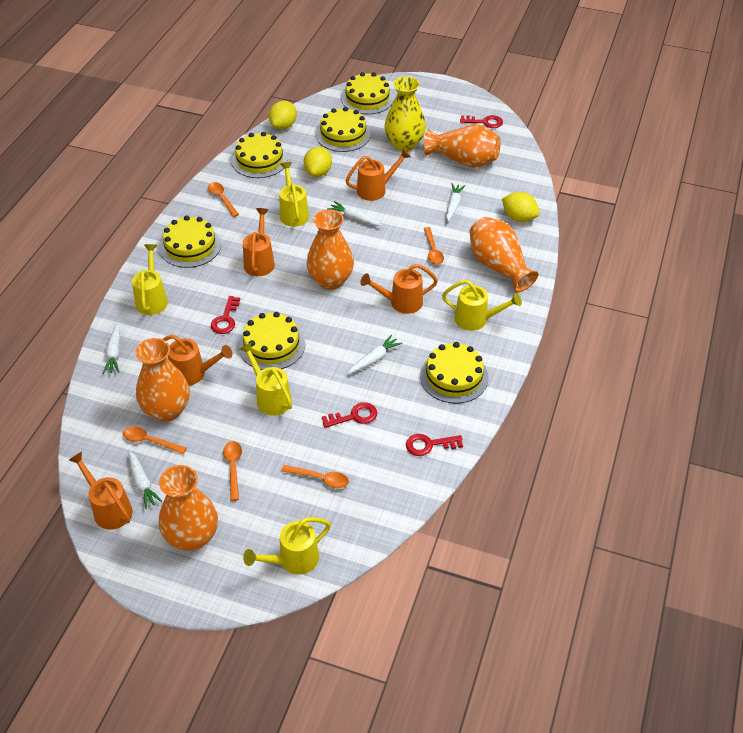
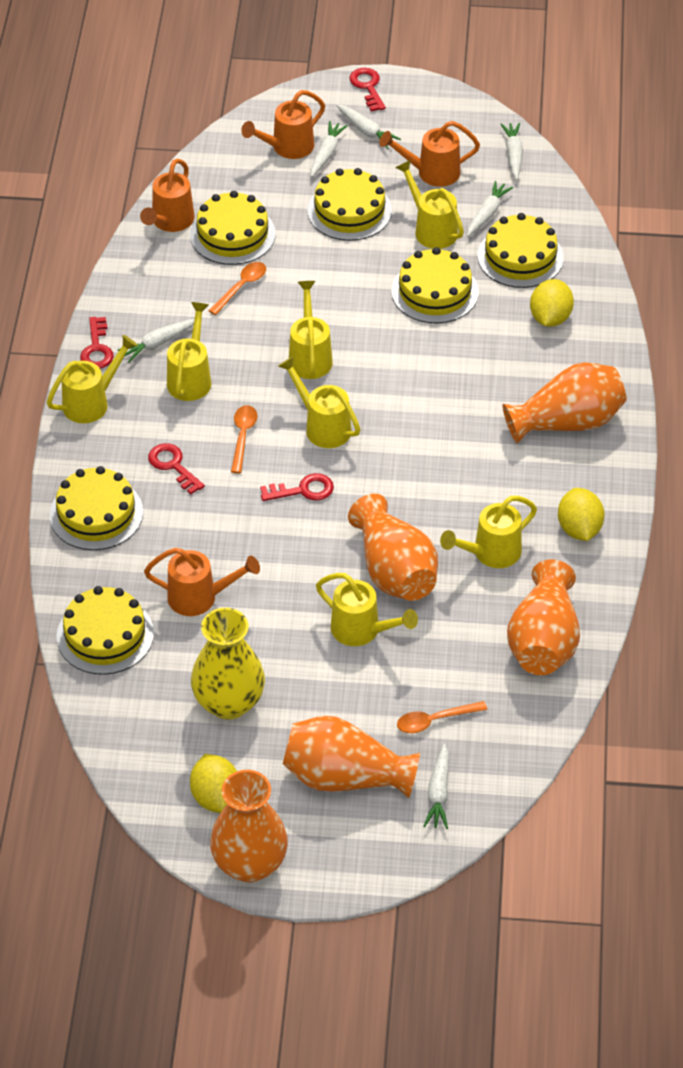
orange spoon: [123,426,187,454] [208,182,239,217] [223,441,242,501] [281,465,349,488] [424,227,444,265] = 5 -> [208,262,266,315] [231,405,257,474] [397,701,487,733] = 3
orange watering can: [69,452,133,530] [163,335,232,386] [243,208,275,276] [345,149,411,201] [360,264,438,314] = 5 -> [140,159,195,232] [144,548,260,616] [241,90,325,159] [379,121,480,187] = 4
white carrot: [103,323,120,374] [129,451,163,509] [327,201,381,226] [348,335,402,374] [446,183,465,222] = 5 -> [118,319,194,362] [311,121,348,177] [336,104,401,149] [423,744,449,829] [467,181,513,237] [501,123,523,180] = 6
yellow watering can: [132,244,168,315] [240,343,292,416] [243,517,331,575] [280,162,309,227] [442,280,522,331] = 5 -> [47,335,138,423] [167,302,211,401] [278,356,360,448] [289,281,333,379] [316,573,418,646] [395,160,464,249] [440,496,537,568] = 7

